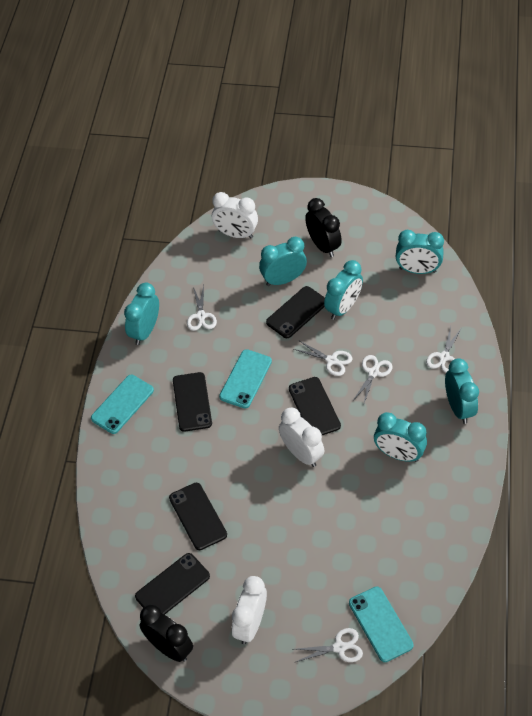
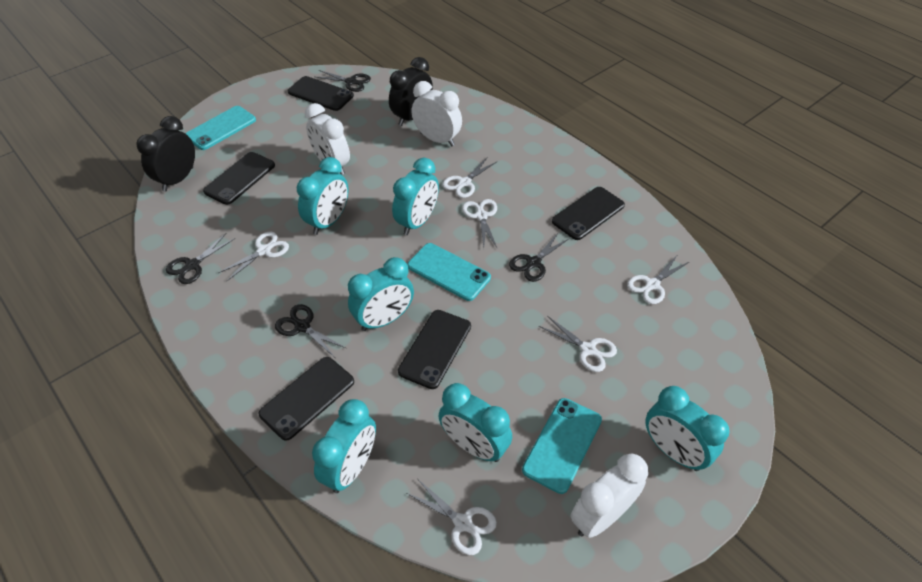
black scissors: none = 0 -> [166,233,235,284] [275,304,347,357] [316,70,371,92] [509,232,570,282] = 4
white scissors: [187,285,217,331] [294,341,352,376] [294,628,363,662] [352,355,392,406] [426,326,462,373] = 5 -> [218,232,289,281] [407,479,497,555] [442,158,496,198] [462,199,498,249] [539,316,617,372] [627,256,689,304] = 6

